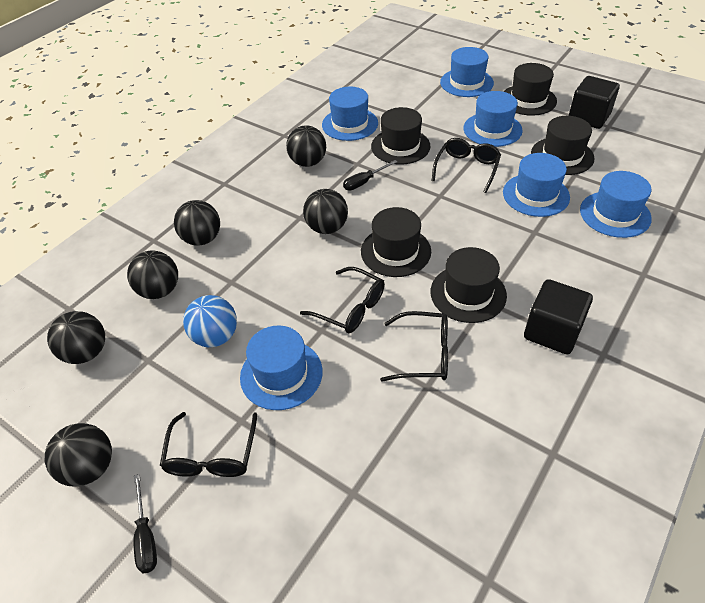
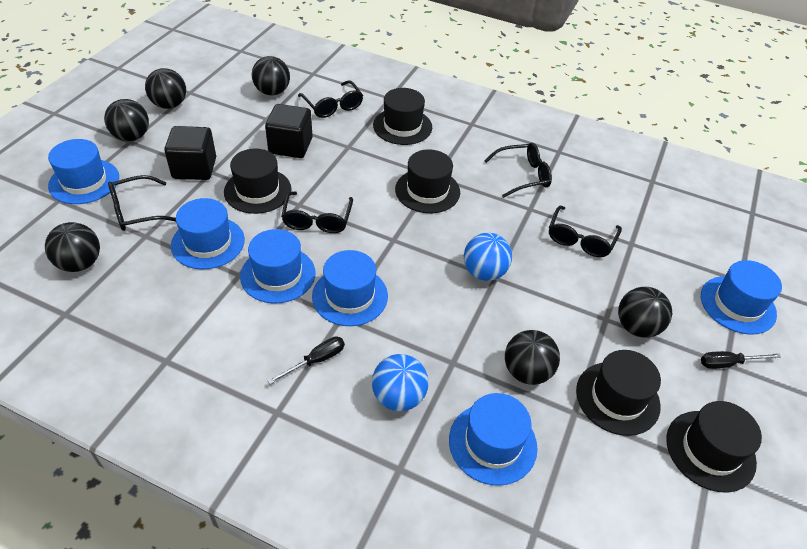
black glasses: [160,412,257,477] [300,267,385,333] [380,311,448,382] [432,138,501,193] = 4 -> [108,175,176,231] [281,192,353,233] [298,80,363,118] [484,143,552,198] [549,206,622,257] = 5
blue ball: [183,295,237,347] = 1 -> [372,354,429,411] [464,233,512,281] = 2

